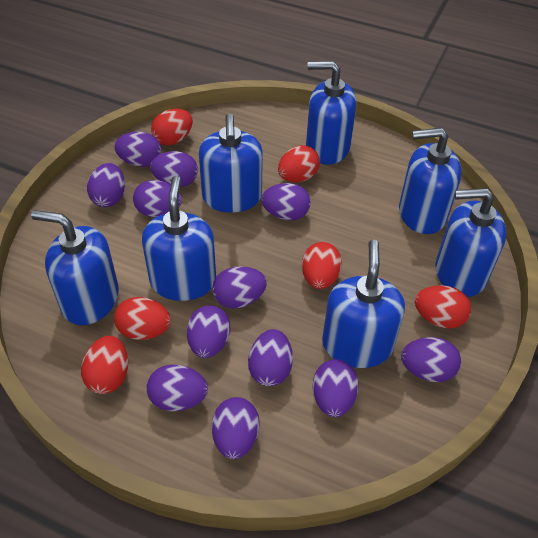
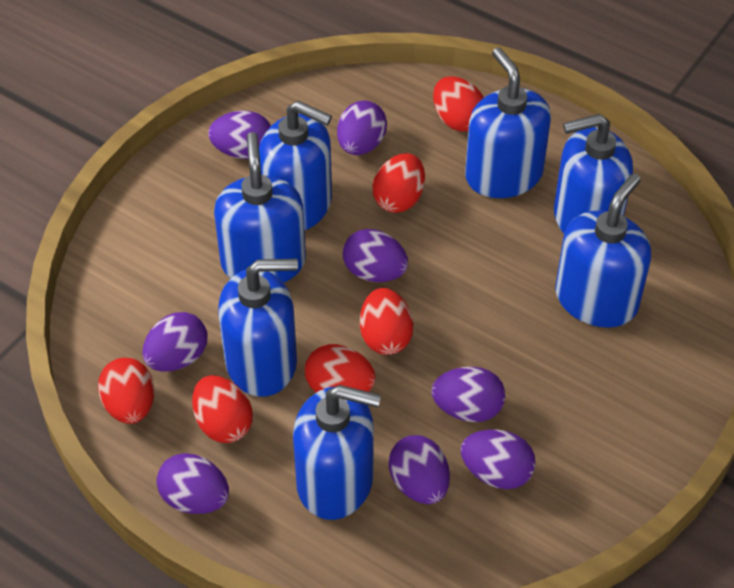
purple egg: [87,163,125,207] [114,132,161,167] [133,180,182,217] [146,365,208,411] [150,151,198,187] [187,305,230,358] [212,266,267,308] [212,397,260,459] [248,329,293,386] [261,183,311,220] [313,359,359,417] [401,337,461,382] = 12 -> [142,312,207,371] [156,453,229,514] [208,111,271,159] [337,100,387,155] [343,229,408,282] [389,435,450,504] [431,367,505,422] [460,430,536,489] = 8

